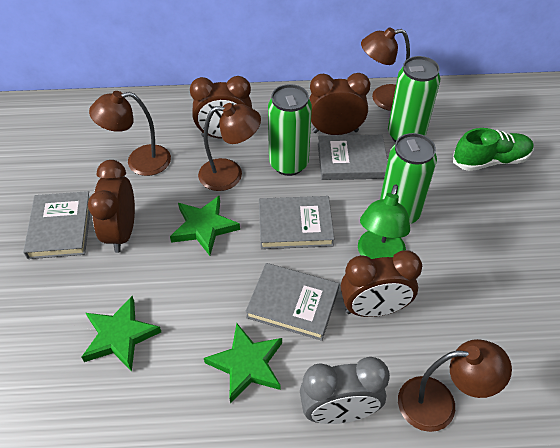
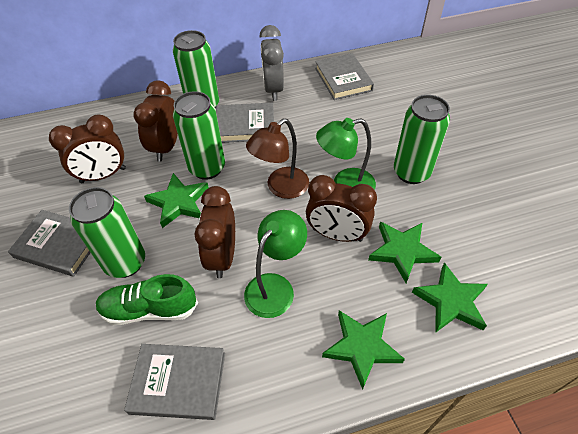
brown lamp: [89,91,171,176] [198,103,261,191] [361,27,410,111] [398,339,512,432] = 4 -> [246,118,309,199] = 1
green can: [268,84,312,176] [380,133,437,224] [388,56,440,142] = 3 -> [69,187,145,278] [173,30,219,108] [173,91,225,180] [394,95,450,184] = 4
green lamp: [358,185,410,259] = 1 -> [244,210,307,318] [316,118,376,190] = 2
green star: [81,296,161,371] [170,195,240,256] [204,323,282,403] = 3 -> [144,173,209,228] [322,310,405,390] [368,222,441,283] [412,262,488,332] = 4

